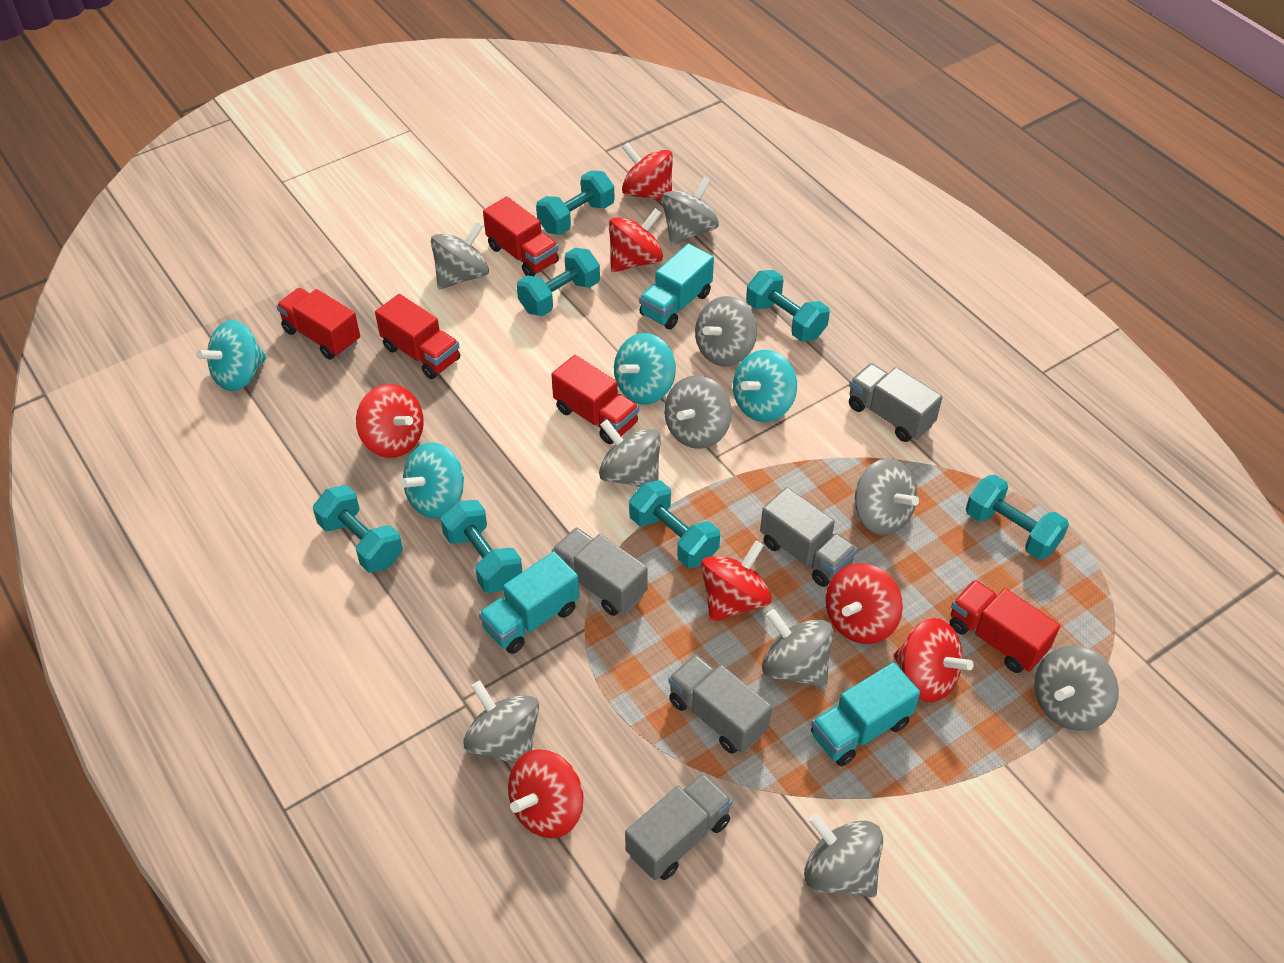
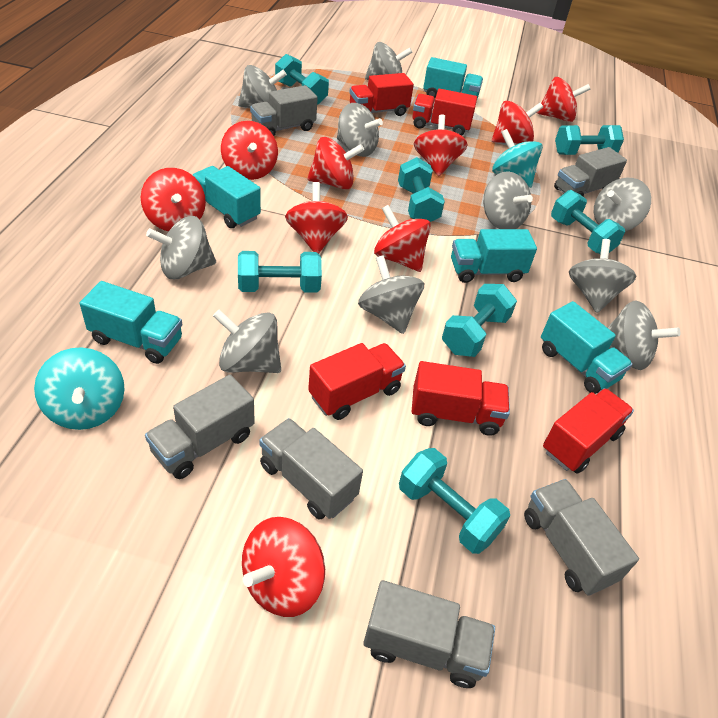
grey truck: [552,527,648,616] [625,772,733,880] [668,654,772,754] [760,487,857,587] [849,363,942,442] = 5 -> [145,375,255,479] [250,85,318,136] [259,418,363,519] [363,580,495,688] [524,479,639,596] [554,147,627,197] = 6
red spinning top: [356,384,424,458] [508,749,584,839] [609,208,663,272] [622,142,673,201] [701,540,772,623] [825,563,903,644] [894,618,974,702] = 7 -> [141,168,206,231] [221,121,278,180] [242,517,325,617] [285,182,348,254] [307,137,364,190] [374,205,431,272] [414,115,468,176] [492,101,543,144] [537,77,591,122] = 9
turquoise spinning top: [196,320,267,391] [400,442,464,518] [614,333,676,405] [733,350,797,422] = 4 -> [34,347,125,430] [492,129,543,188] = 2
turquoise truck: [479,552,579,654] [639,243,714,329] [811,662,920,766] = 3 -> [80,281,182,364] [193,166,261,228] [423,57,483,99] [451,229,537,283] [541,301,632,394] = 5

